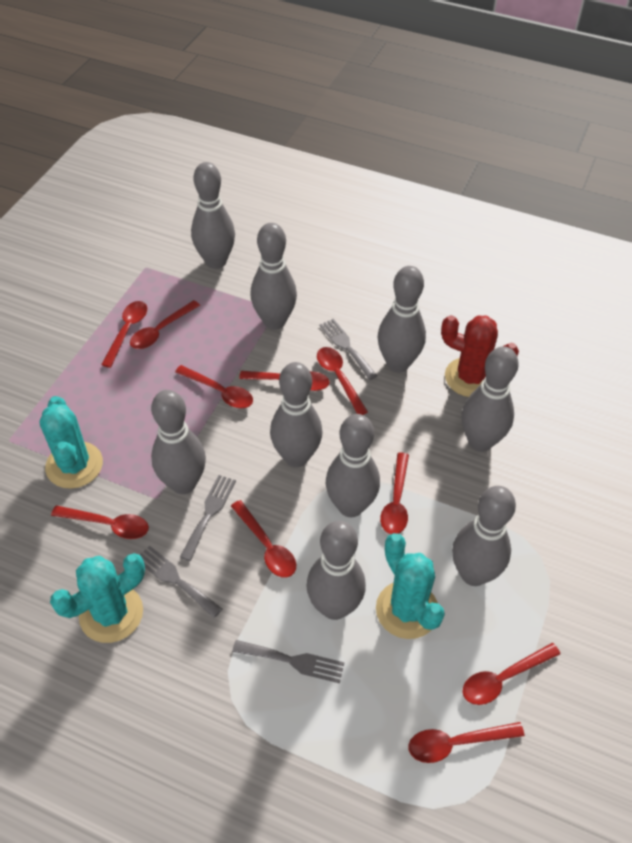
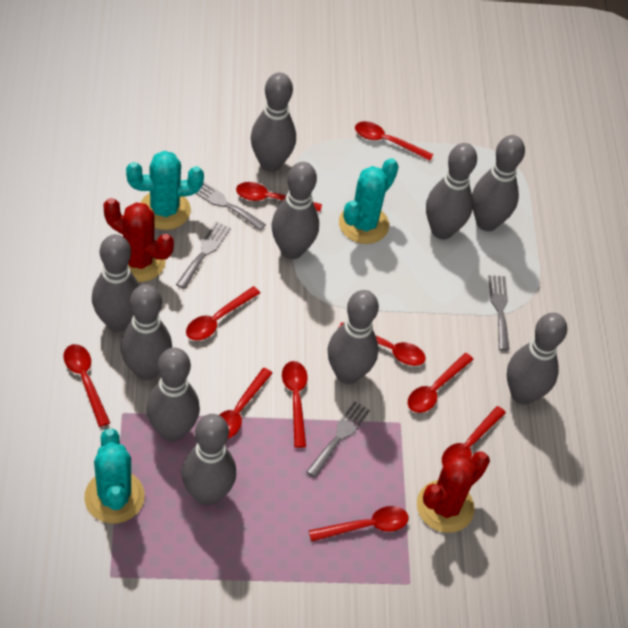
grey bowling pin: [151,390,206,494] [191,162,235,269] [250,223,297,330] [270,362,323,467] [306,521,366,620] [326,414,380,517] [378,266,426,372] [452,486,516,586] [462,346,519,452] = 9 -> [92,234,140,332] [120,284,172,380] [146,348,200,442] [182,414,236,505] [251,73,296,172] [272,162,319,259] [327,290,379,384] [426,143,477,239] [472,135,525,231] [507,313,567,405] = 10
red cactus: [441,315,519,397] = 1 -> [104,198,174,282] [417,451,490,533] = 2

